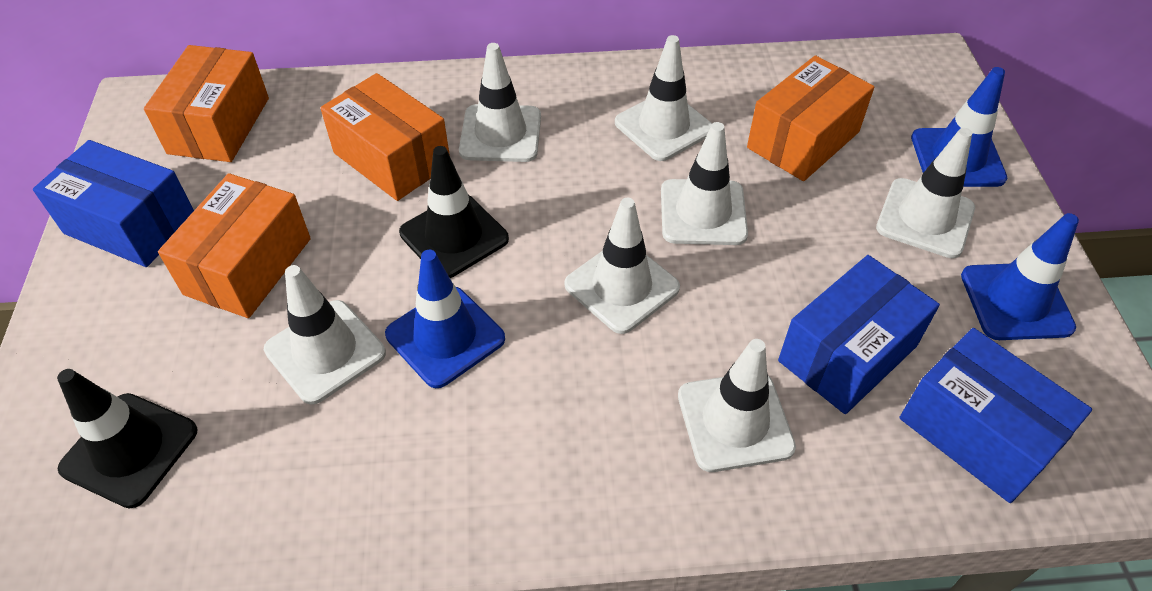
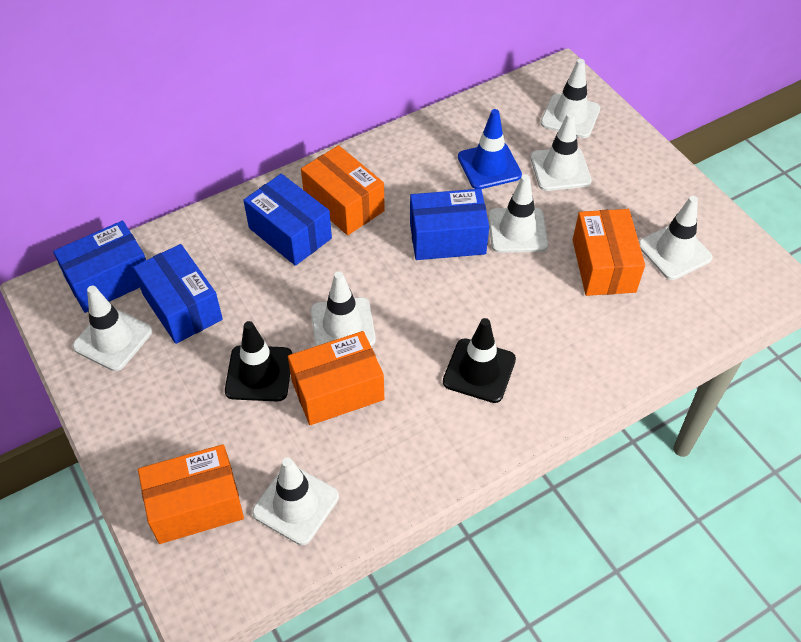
blue box: [33,140,194,267] [778,255,940,414] [899,328,1092,503] = 3 -> [53,221,146,313] [133,244,223,344] [244,174,332,266] [410,189,489,260] = 4
blue traffic cone: [385,250,505,388] [911,67,1007,187] [961,213,1079,340] = 3 -> [458,109,522,189] = 1

